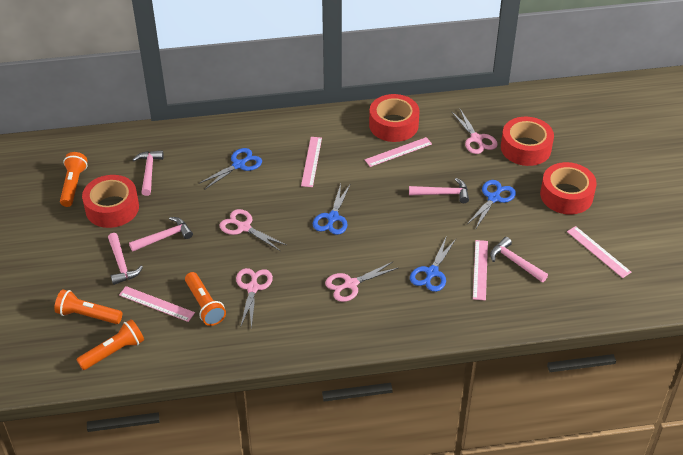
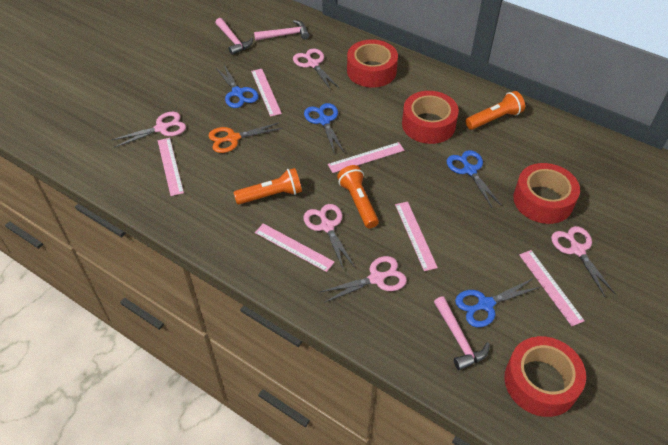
orange flashlight: [54,289,122,324] [60,152,88,207] [77,319,144,370] [185,272,226,326] = 4 -> [233,168,302,204] [337,165,379,228] [465,91,525,130] = 3
orange scissors: none = 0 -> [208,122,283,153] = 1
pink hammer: [108,233,143,285] [129,217,193,252] [132,150,164,196] [409,178,469,203] [490,237,548,282] = 5 -> [215,18,253,55] [254,20,309,41] [434,296,490,370] = 3
pink ruler: [119,286,195,322] [301,137,322,187] [365,137,432,167] [473,240,488,301] [567,226,632,278] = 5 -> [158,138,184,196] [251,69,282,117] [255,223,334,272] [328,142,404,173] [395,202,438,271] [519,250,585,326] = 6
pink scissors: [219,209,286,251] [236,268,273,329] [325,261,398,302] [451,109,498,154] = 4 -> [112,112,186,148] [293,48,339,90] [303,204,355,270] [320,256,407,303] [551,226,616,297] = 5

